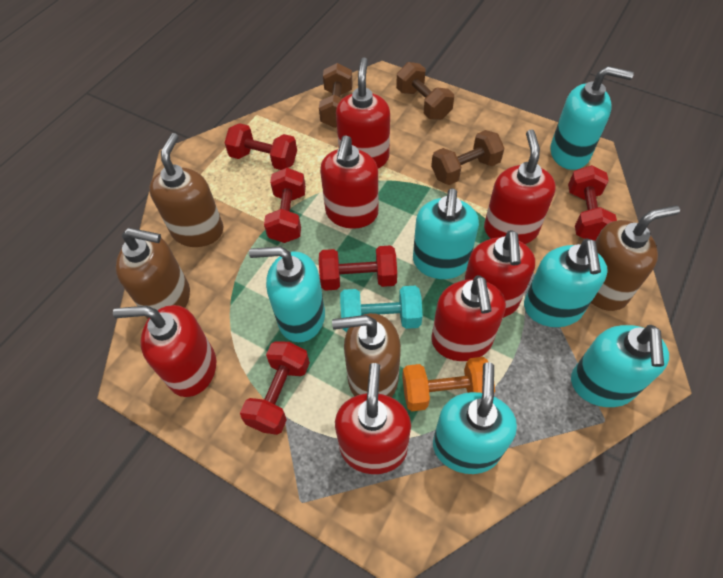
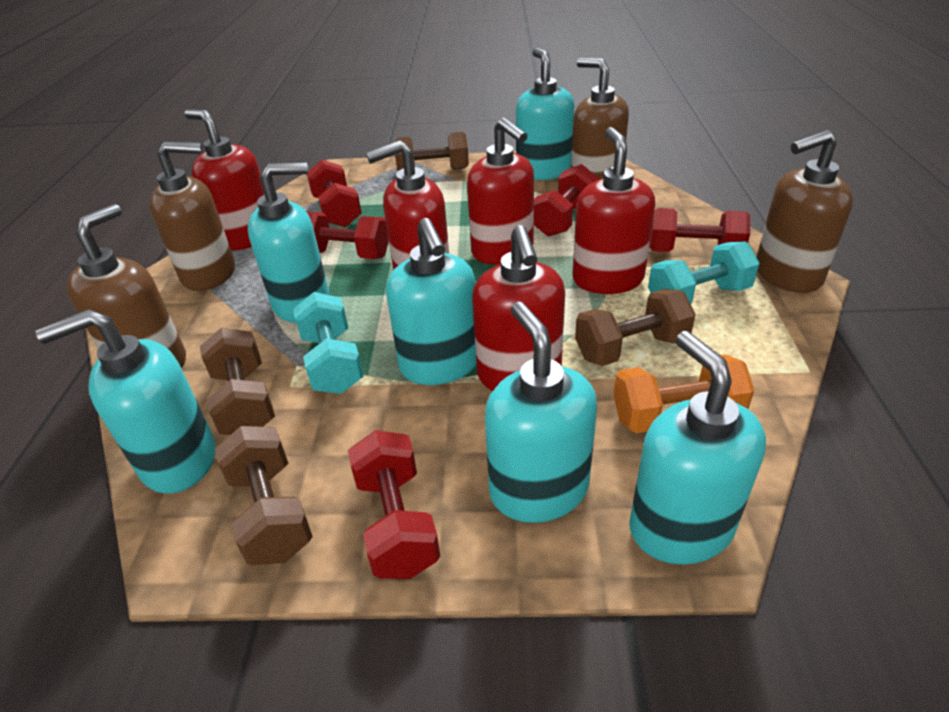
brown dumbbell: [319,63,353,128] [396,62,454,120] [431,130,505,185] = 3 -> [200,328,275,435] [215,426,313,566] [394,132,469,171] [575,289,696,366] = 4
red soap dispenser: [113,305,216,397] [320,135,378,229] [335,363,411,474] [336,57,390,169] [432,275,506,361] [464,230,535,318] [484,129,556,244] = 7 -> [185,109,265,251] [366,140,449,270] [467,118,534,264] [472,225,565,391] [572,127,655,294] = 5
turquoise dumbbell: [340,286,423,332] = 1 -> [293,292,364,394] [648,242,760,304] = 2

